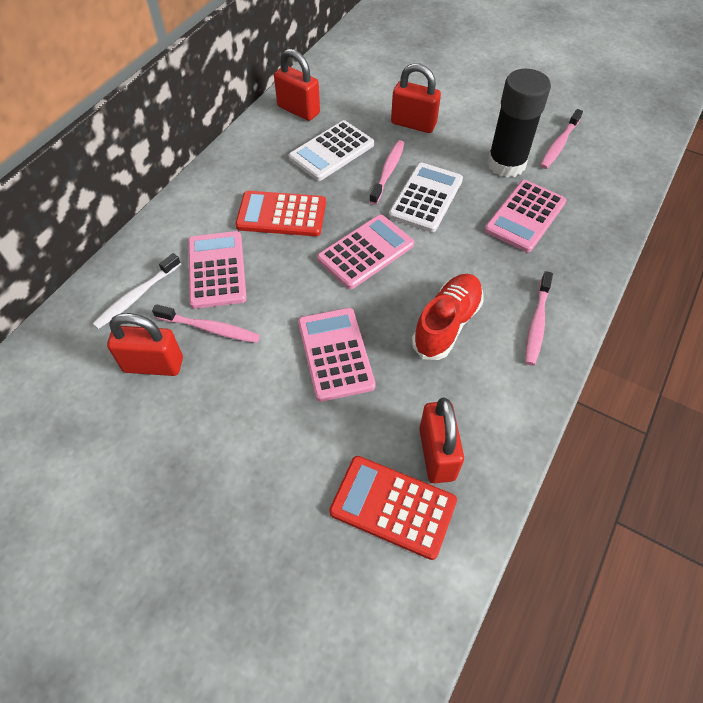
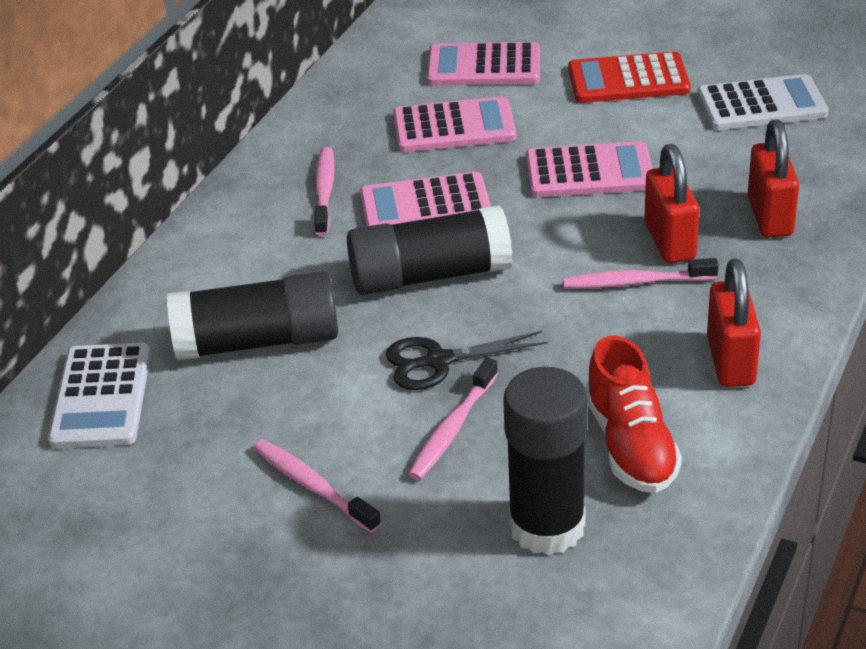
black glue stick: [487,69,551,178] = 1 -> [167,271,338,361] [347,205,512,295] [503,367,588,555] = 3
black scissors: none = 0 -> [386,331,548,390] = 1
red calculator: [235,191,326,236] [329,456,457,560] = 2 -> [568,52,691,103] = 1
red padlock: [107,313,183,376] [274,49,320,121] [391,63,441,133] [419,397,464,483] = 4 -> [644,144,699,263] [707,259,761,387] [747,120,799,237] = 3
white toothbrush: [92,253,181,329] = 1 -> none = 0

